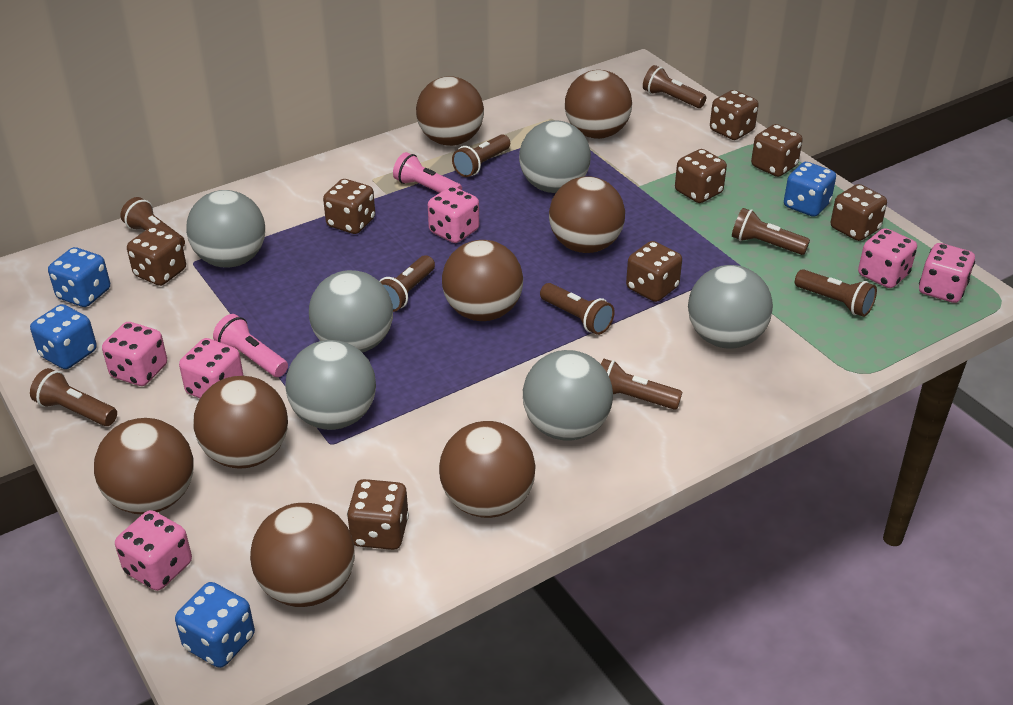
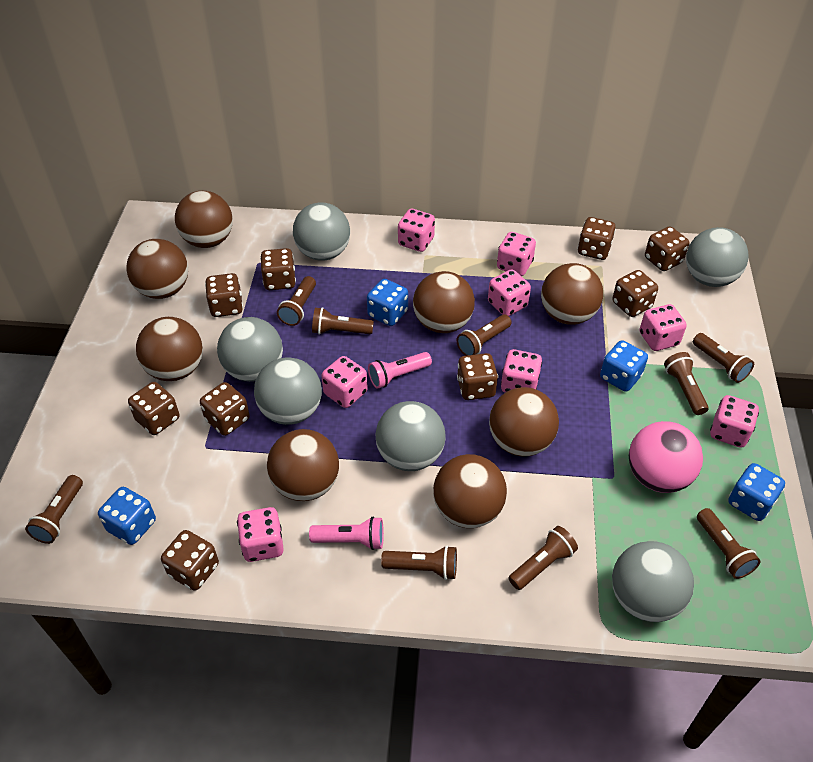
brown dice: [127,227,186,286] [323,179,375,234] [347,479,409,550] [626,241,682,302] [675,149,727,203] [710,90,759,140] [751,124,803,177] [831,184,887,241] = 8 -> [128,382,180,435] [161,530,219,591] [200,382,250,436] [205,273,243,317] [260,248,296,290] [457,353,498,400] [578,217,616,260] [612,270,658,317] [645,226,689,271] = 9
pink ball: none = 0 -> [629,421,703,493] = 1
pink dice: [102,322,167,386] [115,510,192,591] [179,338,244,398] [428,186,479,243] [858,228,917,288] [919,243,975,303] = 6 -> [237,507,284,562] [321,356,368,408] [398,209,435,252] [488,269,531,316] [497,232,536,276] [501,349,542,393] [640,304,687,351] [710,395,759,448] = 8

